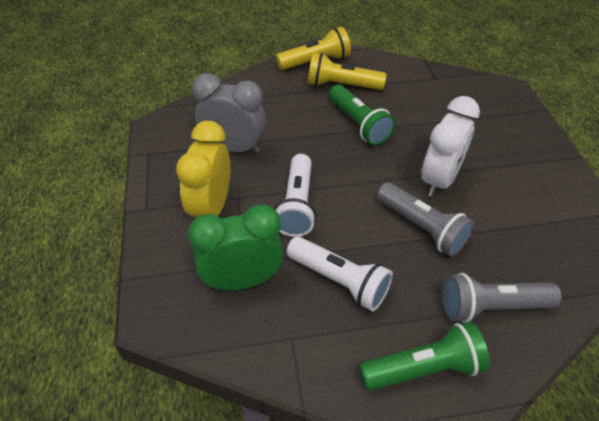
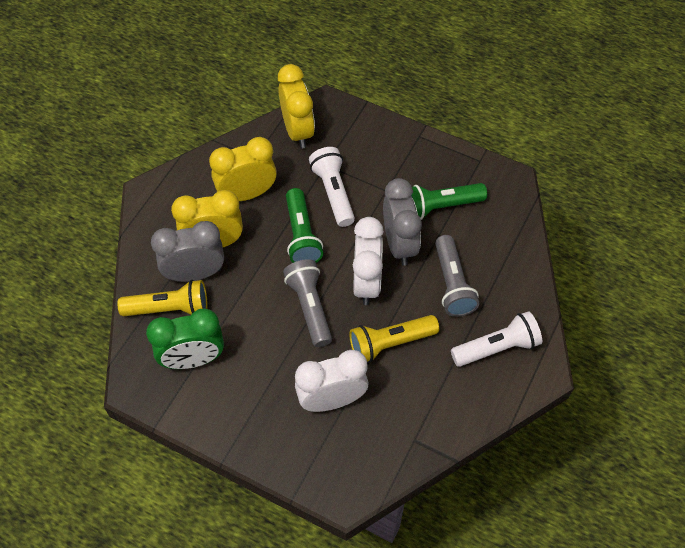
grey clock: [192,73,266,154] = 1 -> [151,221,224,282] [383,178,422,266] = 2
white clock: [421,96,480,197] = 1 -> [295,350,368,412] [353,217,384,305] = 2
yellow clock: [176,121,230,217] = 1 -> [171,190,243,247] [209,137,277,201] [278,64,315,149] = 3

